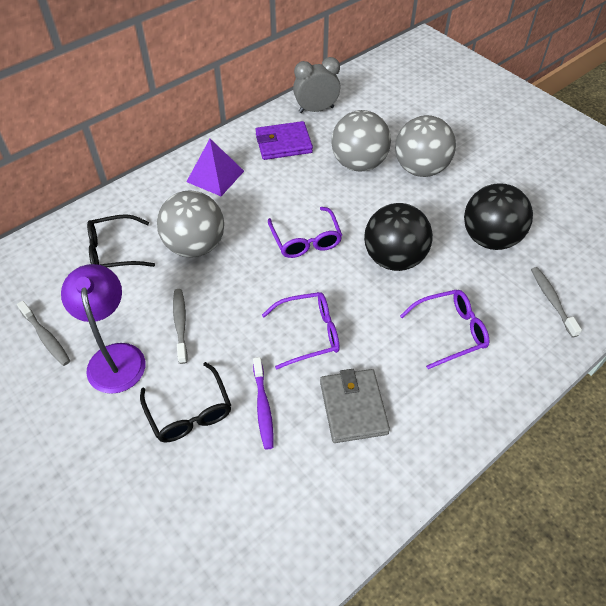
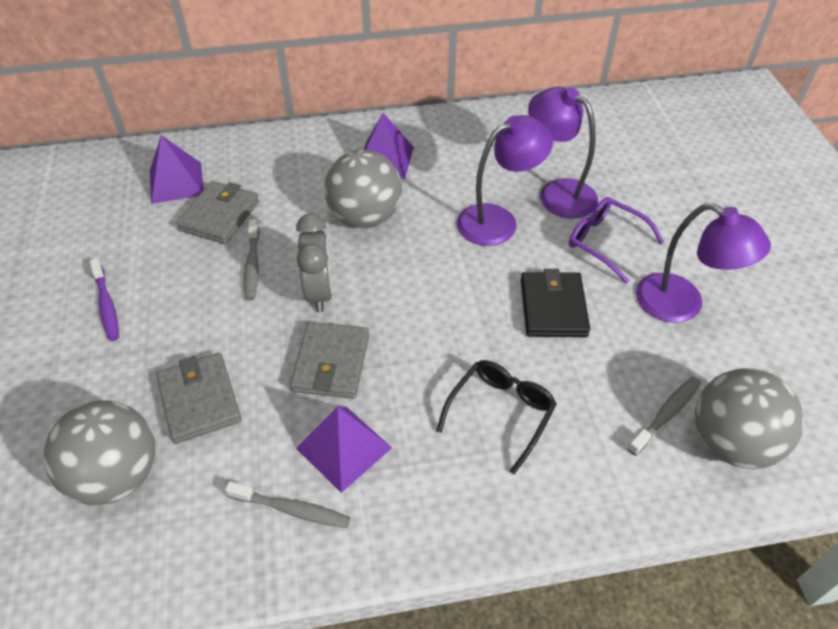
black ball: [364,203,433,271] [464,183,533,250] = 2 -> none = 0
black glasses: [87,214,155,267] [140,362,231,442] = 2 -> [436,360,557,474] = 1
black wallet: none = 0 -> [521,269,590,337] = 1
grey wallet: [320,369,390,443] = 1 -> [156,353,241,444] [176,181,259,244] [290,322,369,399] = 3
purple glasses: [262,292,340,370] [268,207,342,258] [400,290,489,369] = 3 -> [569,197,664,284] = 1
purple lamp: [61,264,146,394] = 1 -> [457,115,553,246] [528,87,598,219] [636,203,771,322] = 3
purple pyramid: [186,139,244,196] = 1 -> [150,135,204,204] [296,407,392,493] [364,113,414,179] = 3
purple wallet: [255,121,313,160] = 1 -> none = 0

